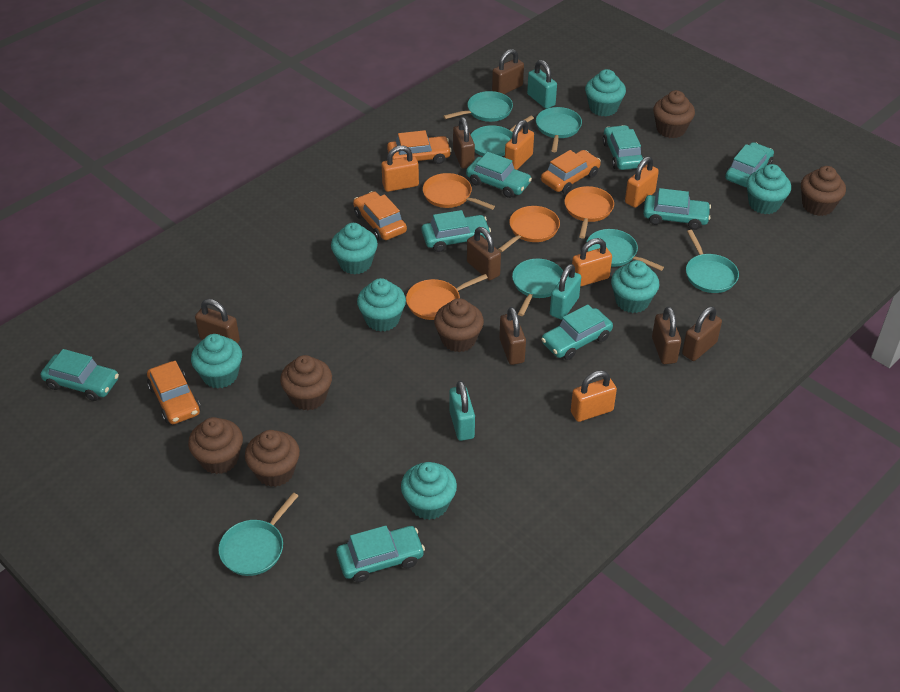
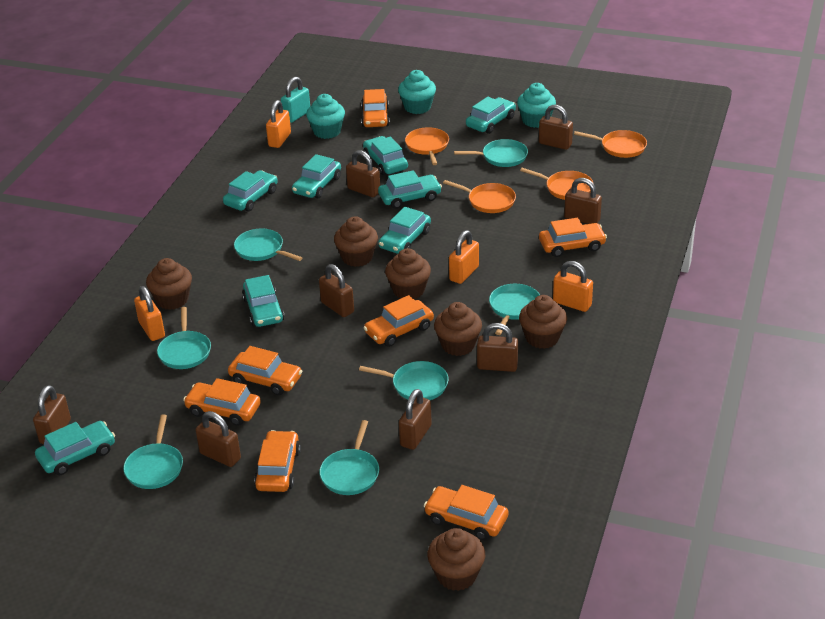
brown padlock: [195,299,240,344] [453,117,475,169] [467,227,501,281] [492,49,524,94] [499,307,526,365] [652,306,681,364] [682,306,722,361] = 7 -> [33,385,71,444] [196,411,241,467] [319,264,354,317] [346,150,380,197] [399,389,432,450] [477,323,518,372] [539,105,573,150] [564,178,602,224] = 8
orange car: [147,361,201,424] [353,191,407,241] [387,130,452,164] [541,150,601,194] = 4 -> [183,378,261,426] [228,346,302,395] [254,430,301,492] [361,89,390,127] [364,295,434,347] [424,485,508,540] [539,218,607,257] = 7
orange padlock: [382,146,419,192] [505,120,534,170] [571,370,617,422] [572,238,612,287] [625,156,659,208] = 5 -> [134,286,165,341] [266,100,291,148] [449,230,479,284] [553,261,593,312] = 4
turquoise cupcake: [191,334,242,389] [331,223,378,274] [357,278,406,332] [401,462,457,520] [585,69,626,117] [611,260,659,313] [746,164,791,214] = 7 -> [306,94,345,139] [398,70,436,114] [517,83,556,128] = 3
turquoise padlock: [449,381,475,441] [527,60,557,109] [550,264,581,320] = 3 -> [281,77,310,123] = 1

